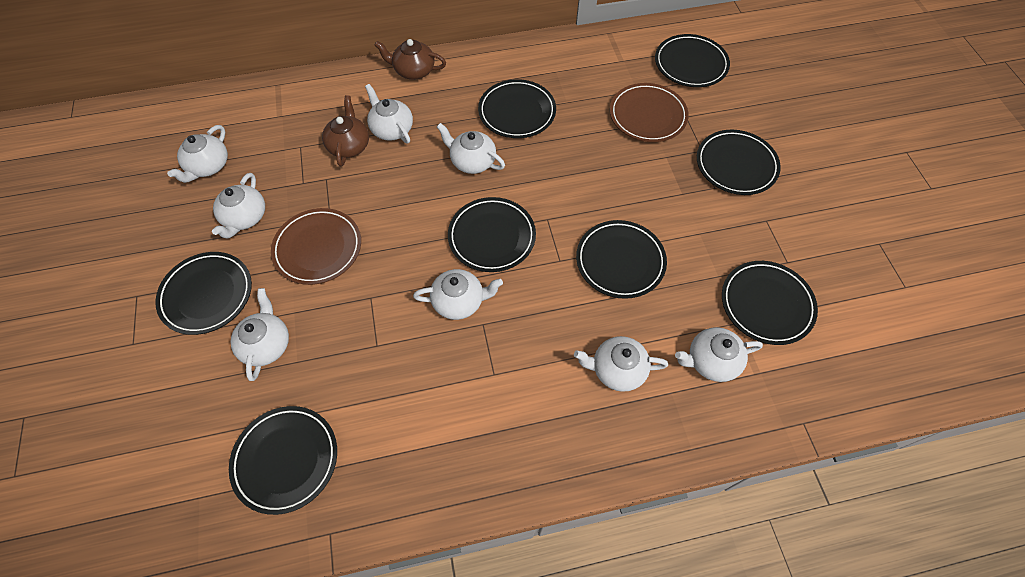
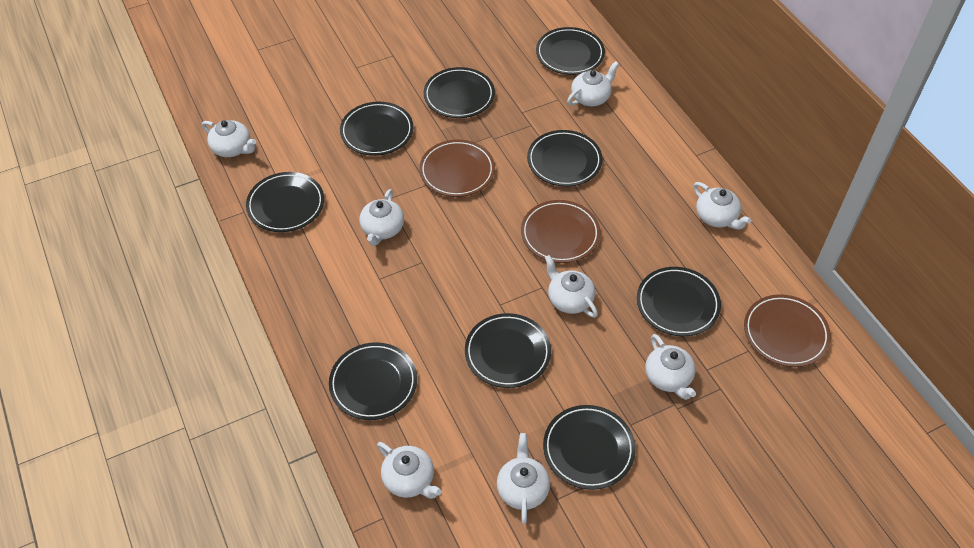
black plate: [155,252,252,335] [229,406,337,515] [448,197,536,272] [478,79,556,138] [576,220,667,299] [655,34,730,87] [697,130,781,195] [722,261,818,345] = 8 -> [246,172,324,232] [329,342,417,420] [340,102,413,156] [424,67,495,118] [465,313,551,388] [527,130,603,187] [536,27,605,75] [543,405,636,490] [637,267,721,336] = 9
brown plate: [271,208,361,285] [610,83,689,142] = 2 -> [419,139,495,197] [521,200,600,263] [744,294,831,367] = 3
brown teapot: [322,95,369,167] [374,39,446,80] = 2 -> none = 0

